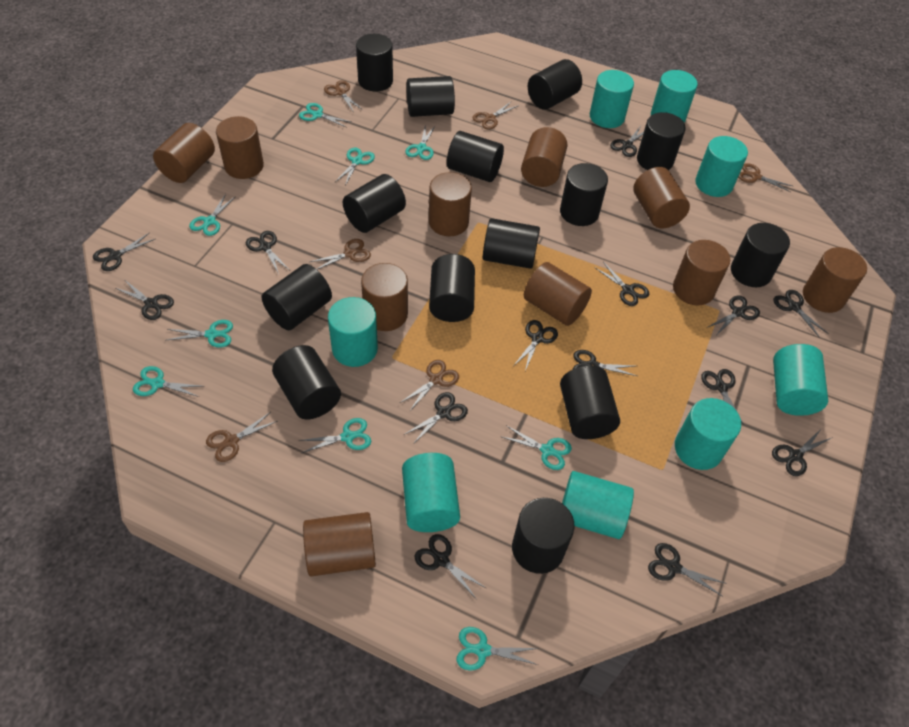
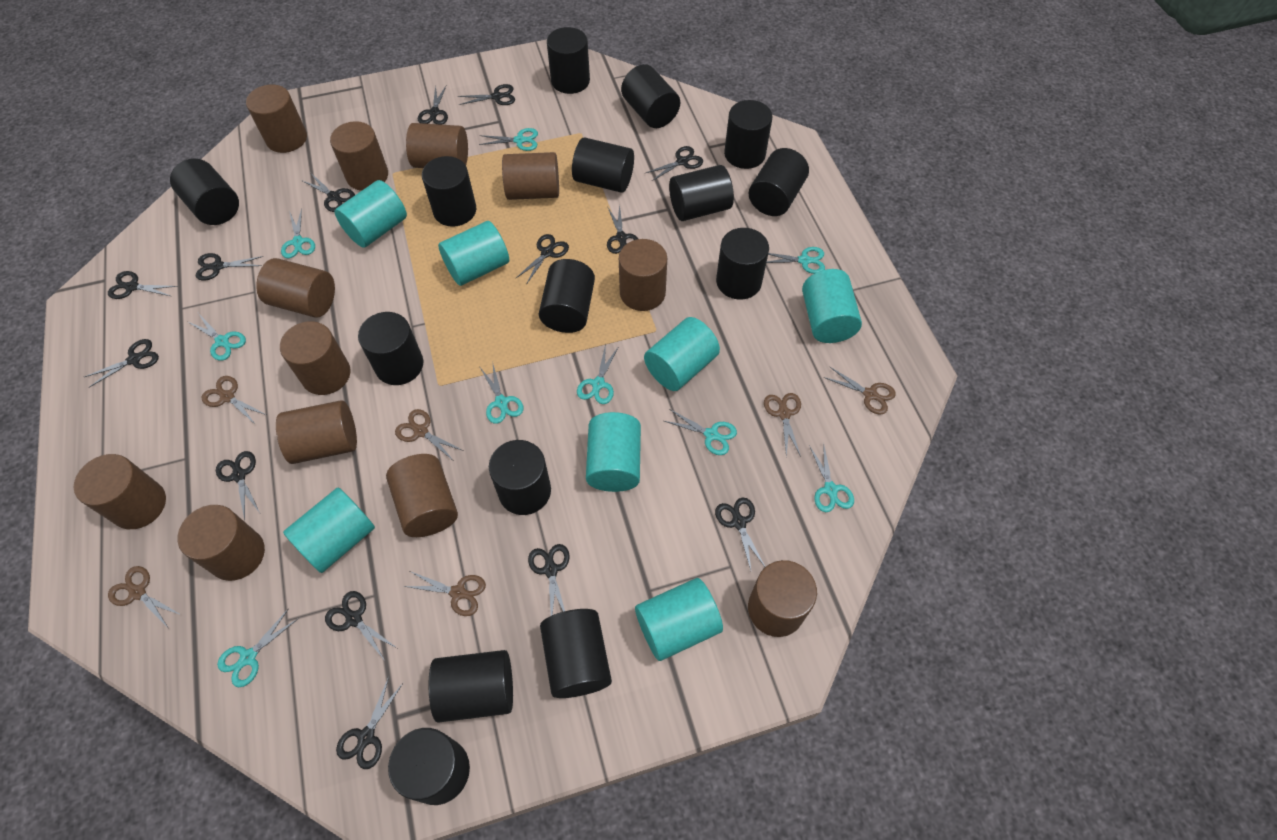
black cylinder: [262,264,332,330] [272,345,341,419] [343,174,406,233] [356,34,393,91] [406,76,455,117] [429,254,475,322] [447,131,504,182] [483,218,540,269] [512,498,575,574] [528,59,582,110] [560,163,608,226] [560,365,620,439] [637,112,686,170] [731,223,790,287] = 14 -> [170,159,239,225] [358,312,423,385] [388,728,470,805] [422,156,476,227] [429,650,513,723] [489,440,551,515] [539,259,595,333] [540,609,612,698] [547,27,590,94] [572,137,634,193] [621,64,680,128] [669,165,734,221] [716,228,769,300] [724,100,772,169] [749,148,809,216] = 15
brown cylinder: [153,123,215,183] [216,116,264,179] [303,512,376,576] [361,263,408,331] [429,172,472,236] [521,127,568,187] [524,262,592,326] [633,167,690,228] [673,240,730,305] [803,247,867,313] = 10 -> [74,454,166,529] [177,505,265,581] [246,84,307,153] [256,258,335,318] [276,400,357,464] [280,321,351,395] [330,121,388,191] [386,454,458,537] [406,123,468,168] [502,152,559,200] [619,239,667,311] [748,560,817,637] = 12
turquoise cylinder: [328,297,378,367] [402,453,460,532] [562,471,634,539] [590,70,634,128] [651,70,698,123] [675,398,741,470] [695,136,748,197] [773,344,828,416] = 8 -> [283,488,375,573] [334,180,407,248] [438,221,509,286] [586,412,641,492] [635,578,723,661] [644,317,720,391] [802,269,862,343] = 7

